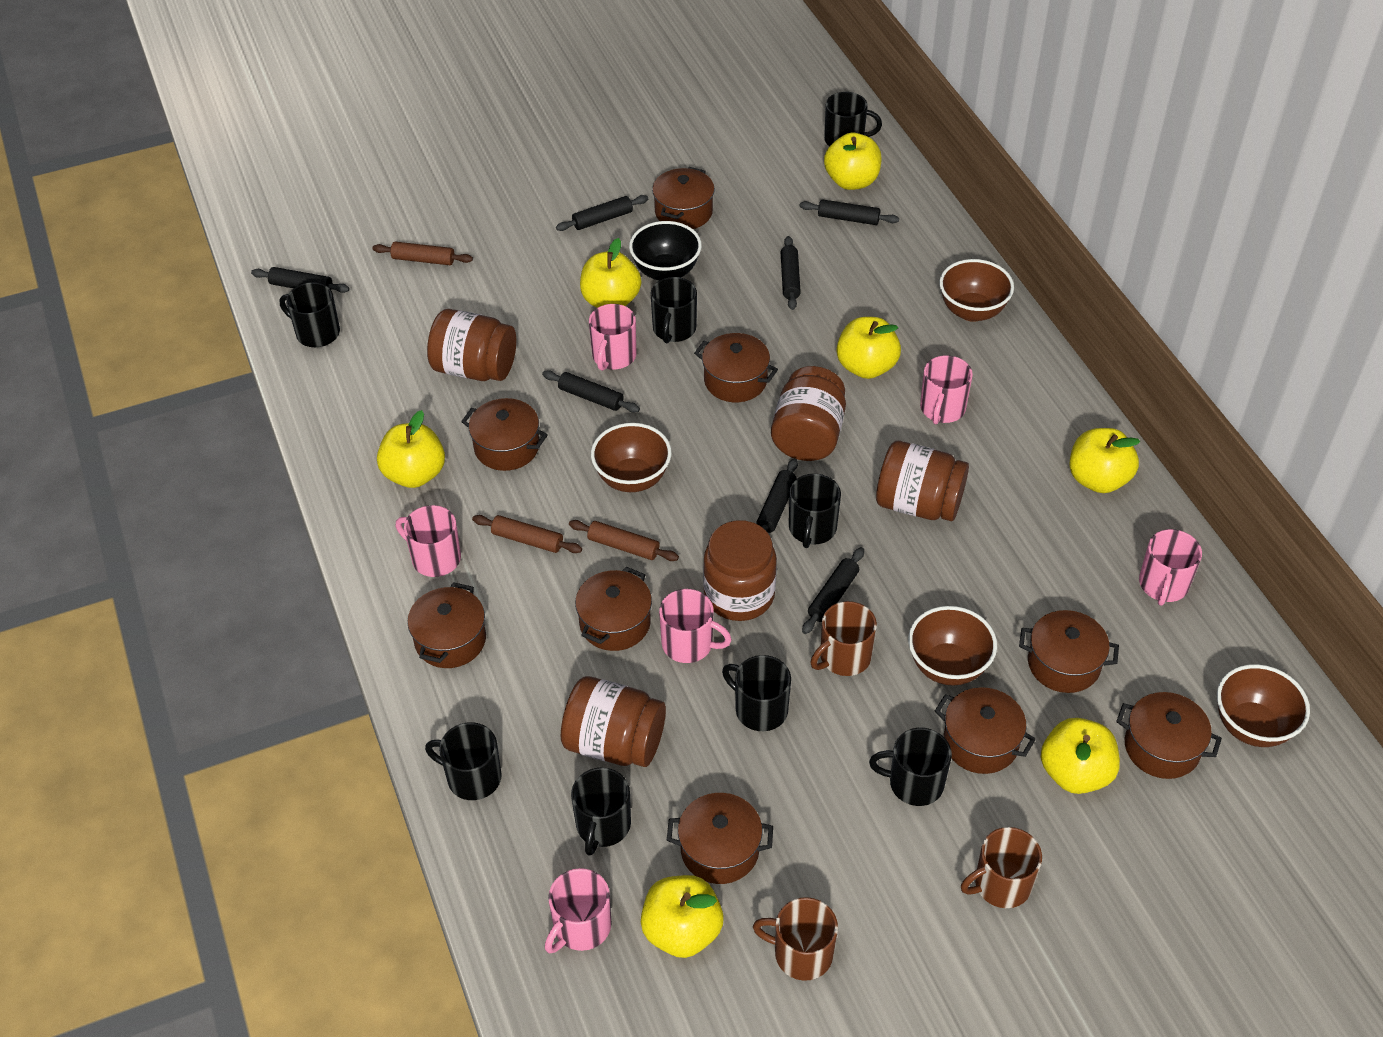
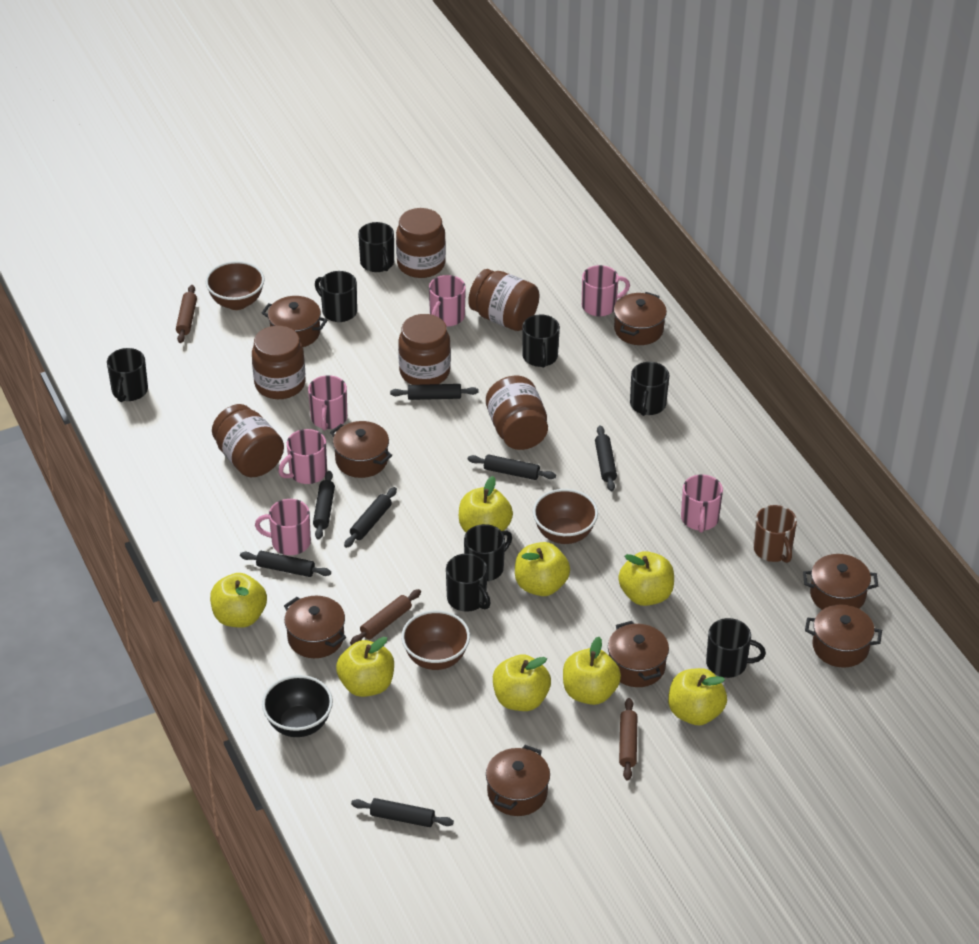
brown bowl: [591,423,671,492] [908,606,997,686] [939,259,1014,322] [1217,664,1310,747] = 4 -> [205,261,265,310] [401,610,470,670] [533,489,598,544] = 3
brown jar: [427,309,516,381] [561,676,666,767] [703,520,777,621] [771,366,846,461] [876,441,969,521] = 5 -> [212,404,284,477] [252,326,306,399] [396,208,446,278] [398,314,451,385] [468,269,539,331] [486,376,548,450] = 6
brown mug: [753,897,838,981] [810,601,877,676] [961,827,1042,908] = 3 -> [753,505,797,563] = 1
brown pot: [407,582,486,668] [461,398,548,471] [575,567,652,651] [652,167,715,229] [667,793,773,884] [694,333,778,402] [935,687,1036,774] [1019,610,1119,693] [1116,692,1222,779] = 9 -> [262,296,327,347] [284,596,346,658] [330,421,393,478] [486,745,550,816] [608,621,669,687] [614,292,667,345] [803,554,878,610] [805,604,882,668] = 8
yellow apple: [377,410,445,488] [580,238,641,308] [641,875,724,958] [824,133,882,190] [837,317,901,379] [1041,718,1120,794] [1070,428,1140,493] = 7 -> [210,573,267,628] [336,637,394,697] [459,476,513,532] [493,654,551,711] [515,542,570,596] [563,637,621,705] [618,551,674,606] [668,668,727,725] = 8

